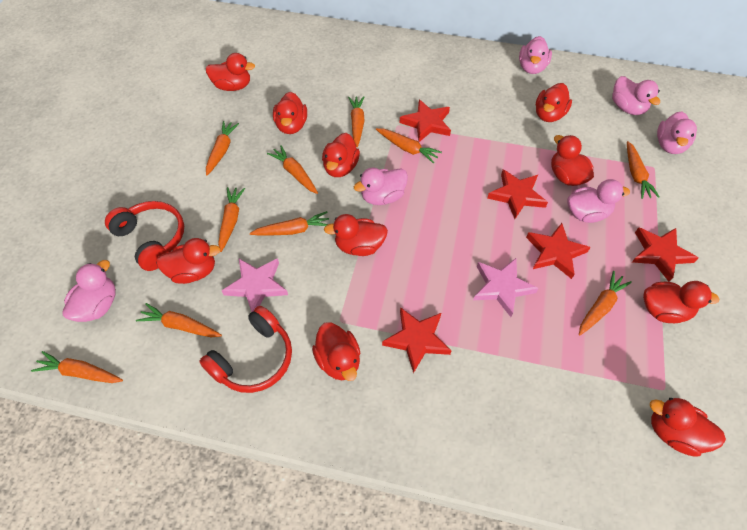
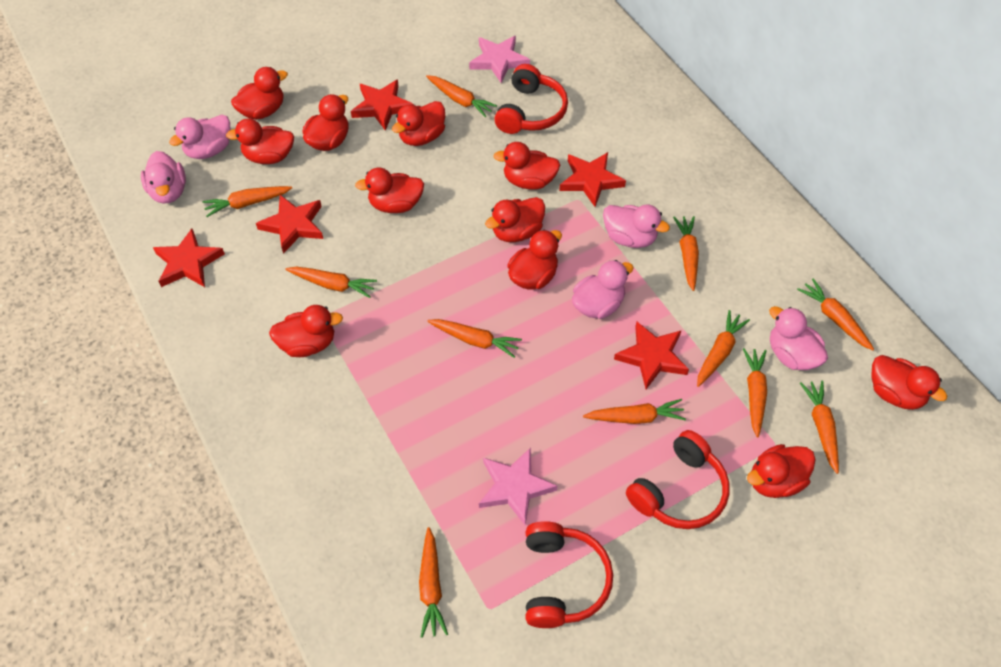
orange carrot: [31,351,123,383] [136,303,222,337] [206,121,239,175] [218,187,245,252] [250,211,329,235] [267,145,318,194] [348,96,365,147] [376,128,442,163] [579,271,632,336] [627,141,660,199] = 10 -> [203,186,292,217] [285,267,377,298] [419,527,448,638] [426,75,497,118] [427,319,522,358] [583,399,686,424] [673,216,699,291] [697,310,750,387] [743,348,767,437] [797,279,874,350] [800,381,839,474] = 11
pink duck: [62,260,116,322] [354,168,408,205] [519,36,552,74] [567,179,630,223] [612,76,660,115] [657,112,697,154] = 6 -> [141,151,186,204] [169,115,230,159] [572,260,634,319] [603,205,670,248] [769,306,828,370] = 5
red duck: [156,238,221,284] [206,53,255,91] [273,92,307,134] [312,322,360,381] [322,133,360,177] [324,214,388,256] [536,83,572,122] [551,135,594,186] [643,281,719,323] [650,398,726,457] = 10 -> [226,119,294,164] [231,67,288,120] [269,305,343,357] [302,94,349,151] [355,168,424,213] [392,101,445,146] [485,197,545,242] [493,142,560,190] [507,230,562,290] [747,444,816,498] [871,355,947,410] = 11
red headphones: [105,201,184,271] [199,306,292,393] = 2 -> [494,64,568,134] [526,521,613,628] [626,430,729,529] = 3

